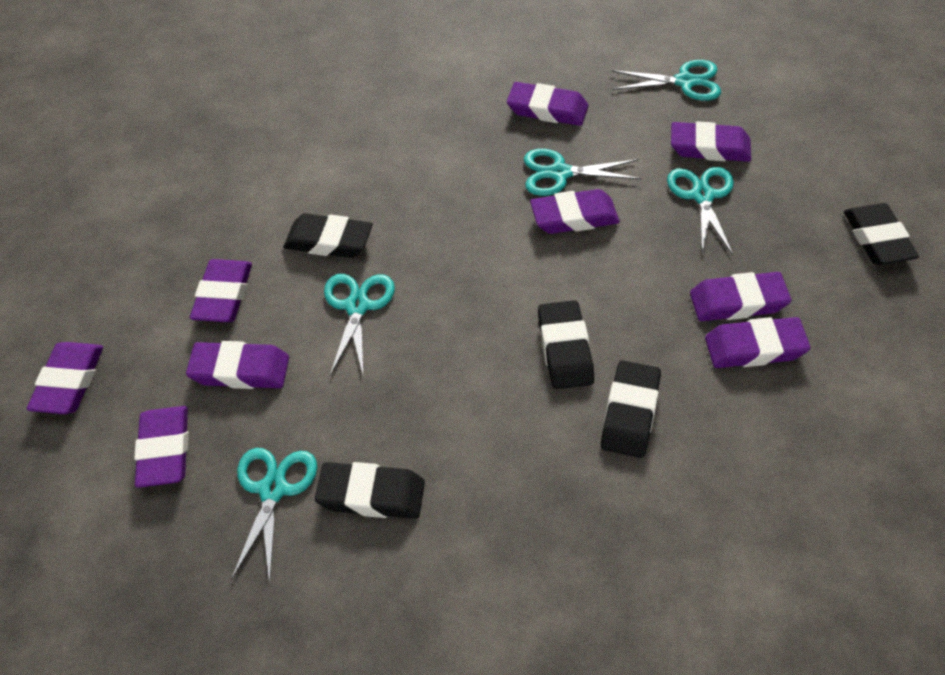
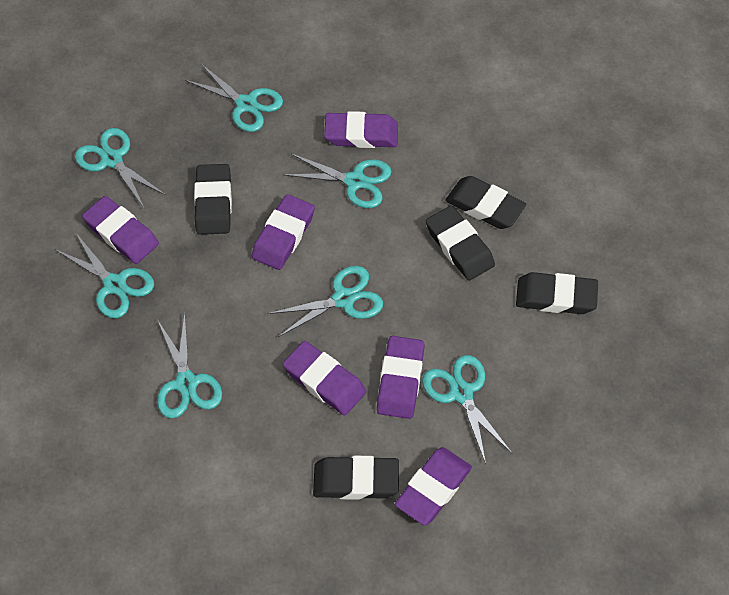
purple eraser: [27,342,103,414] [134,406,189,488] [186,341,289,389] [190,259,252,322] [507,82,588,126] [530,189,620,234] [671,121,751,162] [690,272,791,321] [705,317,810,368] = 9 -> [82,196,159,264] [252,194,315,270] [283,341,366,416] [324,111,398,148] [377,336,425,419] [395,447,472,525] = 6
turquoise scissors: [231,448,317,584] [324,274,395,378] [524,149,642,196] [611,60,721,101] [667,167,734,255] = 5 -> [56,232,154,318] [75,128,166,208] [157,313,222,418] [185,64,283,132] [268,266,383,337] [282,154,392,208] [422,355,512,464] = 7

